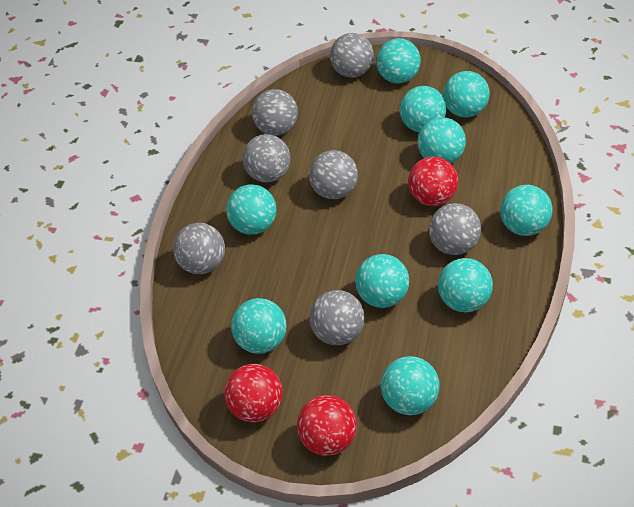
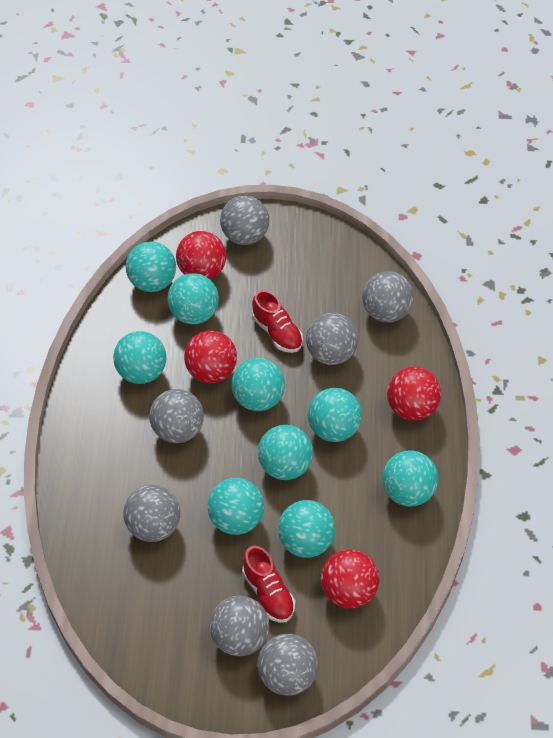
red ball: [224,364,283,422] [297,395,357,456] [408,156,458,206] = 3 -> [176,231,226,279] [184,330,237,383] [321,549,379,608] [387,367,441,421] = 4
red shoe: none = 0 -> [242,546,295,623] [252,290,303,353] = 2
turquoise ball: [226,184,277,235] [231,298,287,354] [355,254,409,308] [376,38,421,83] [381,356,440,415] [400,86,446,132] [418,117,466,163] [438,258,493,312] [443,71,490,117] [500,185,553,236] = 10 -> [113,331,166,384] [126,241,176,292] [167,273,219,324] [208,478,264,535] [231,358,285,411] [258,425,313,480] [278,500,335,558] [308,388,362,442] [382,450,438,506] = 9

